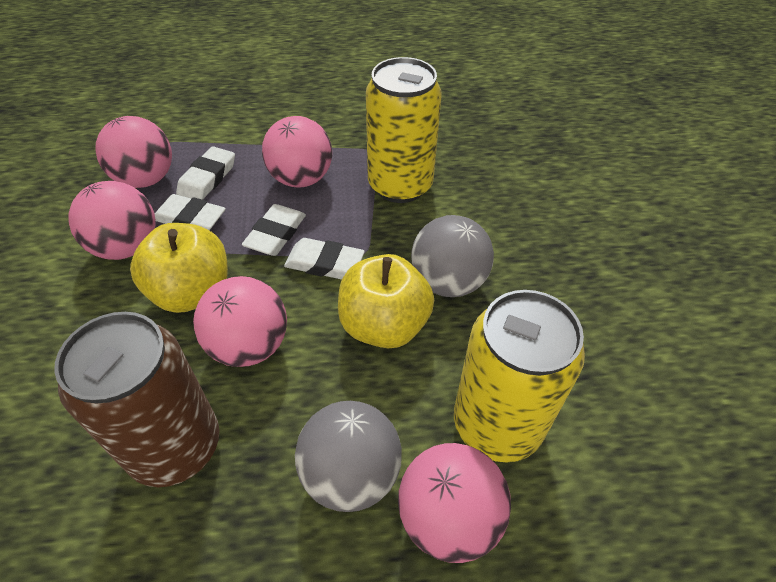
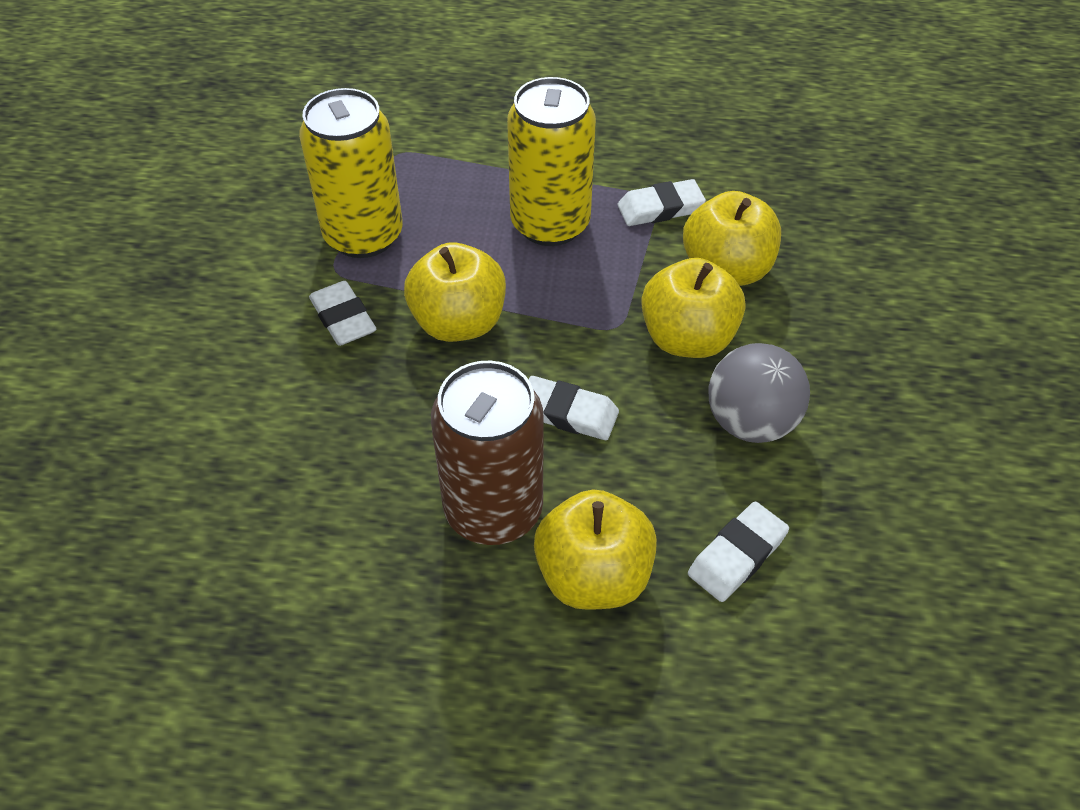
grey ball: [295,401,402,512] [411,215,494,297] = 2 -> [708,343,810,443] = 1
pink ball: [68,181,156,260] [95,116,172,188] [193,276,287,367] [262,116,332,188] [398,443,511,563] = 5 -> none = 0
yellow apple: [130,223,228,313] [338,254,434,348] = 2 -> [404,242,506,342] [534,490,657,610] [641,258,745,358] [683,191,781,286] = 4

